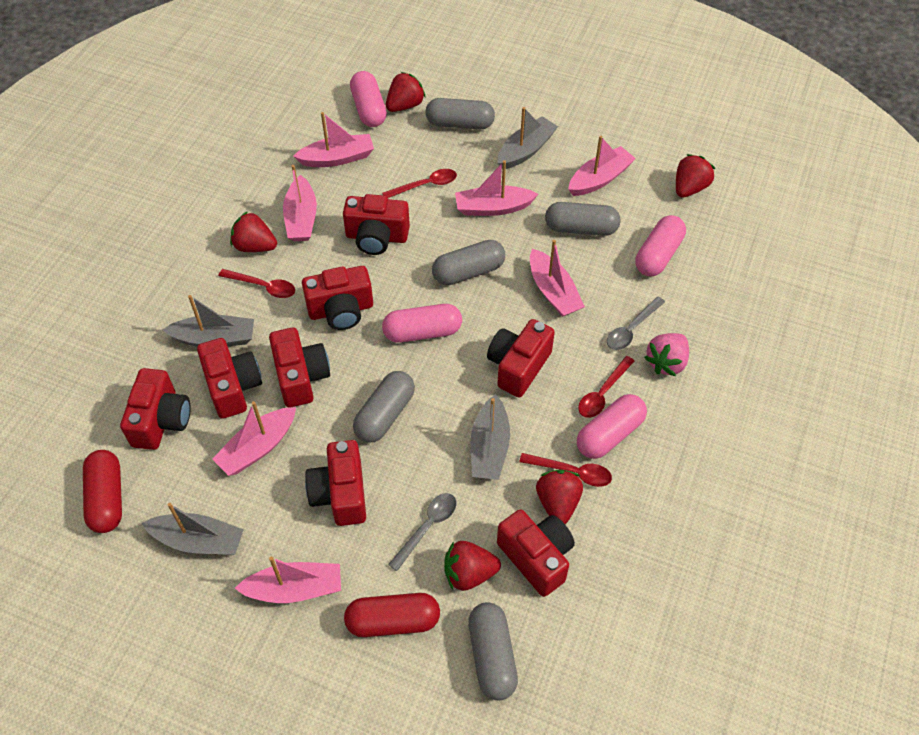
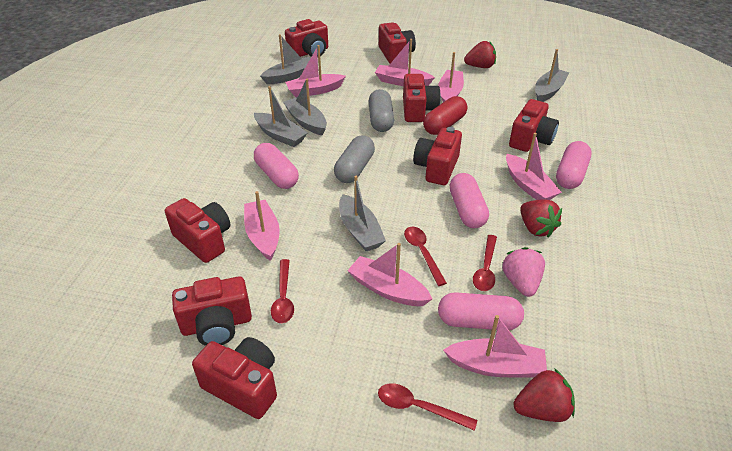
grey boat: [142,503,244,555] [162,295,254,347] [471,394,510,480] [498,107,558,169] = 4 -> [254,86,308,147] [260,34,310,84] [283,79,327,136] [339,176,386,251] [535,49,569,102] = 5
grey capsule: [353,371,415,443] [425,98,495,129] [432,240,505,285] [468,602,518,701] [545,202,621,236] = 5 -> [334,135,375,183] [369,89,394,132] = 2
grey spoon: [388,493,457,571] [607,297,665,350] = 2 -> none = 0
red capsule: [83,450,122,533] [344,593,440,637] = 2 -> [423,96,467,135] = 1
red strawberry: [230,211,277,252] [386,72,426,112] [444,541,501,591] [536,470,583,524] [676,154,715,197] = 5 -> [464,41,496,68] [513,368,575,422] [520,199,562,237] = 3

